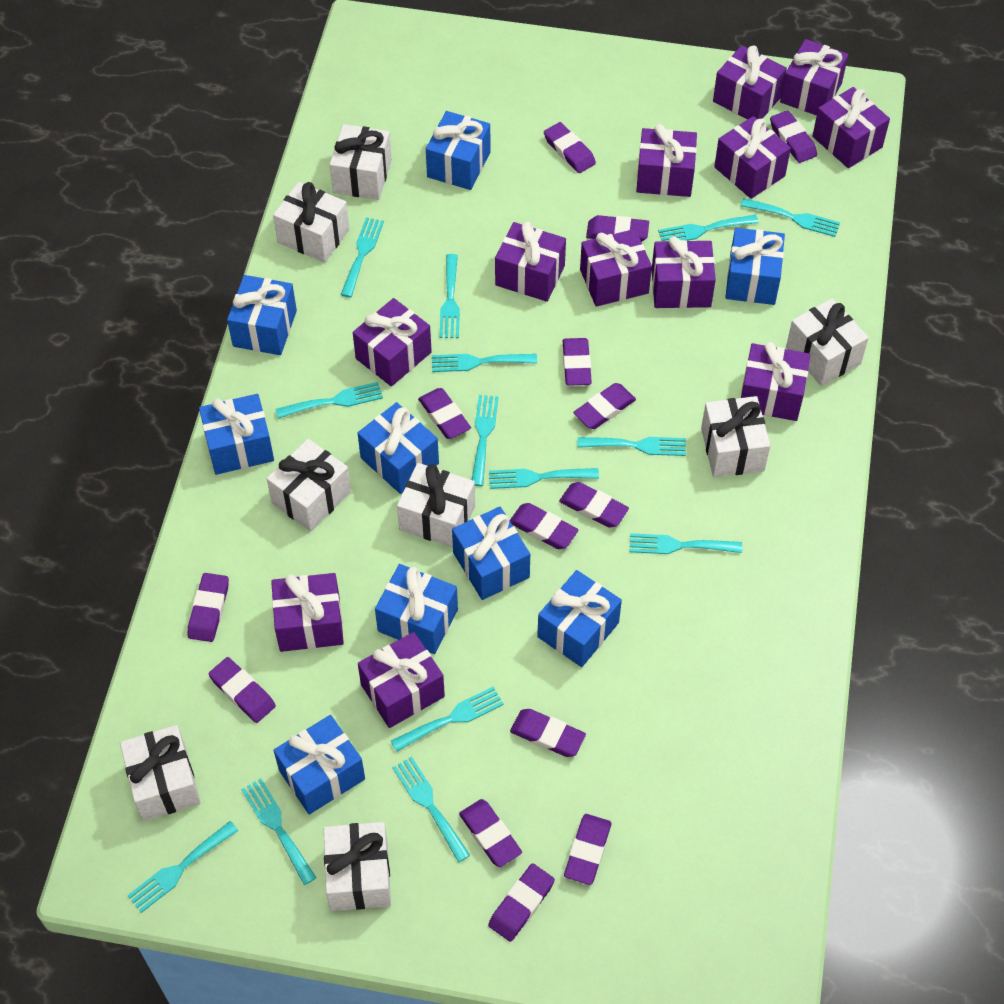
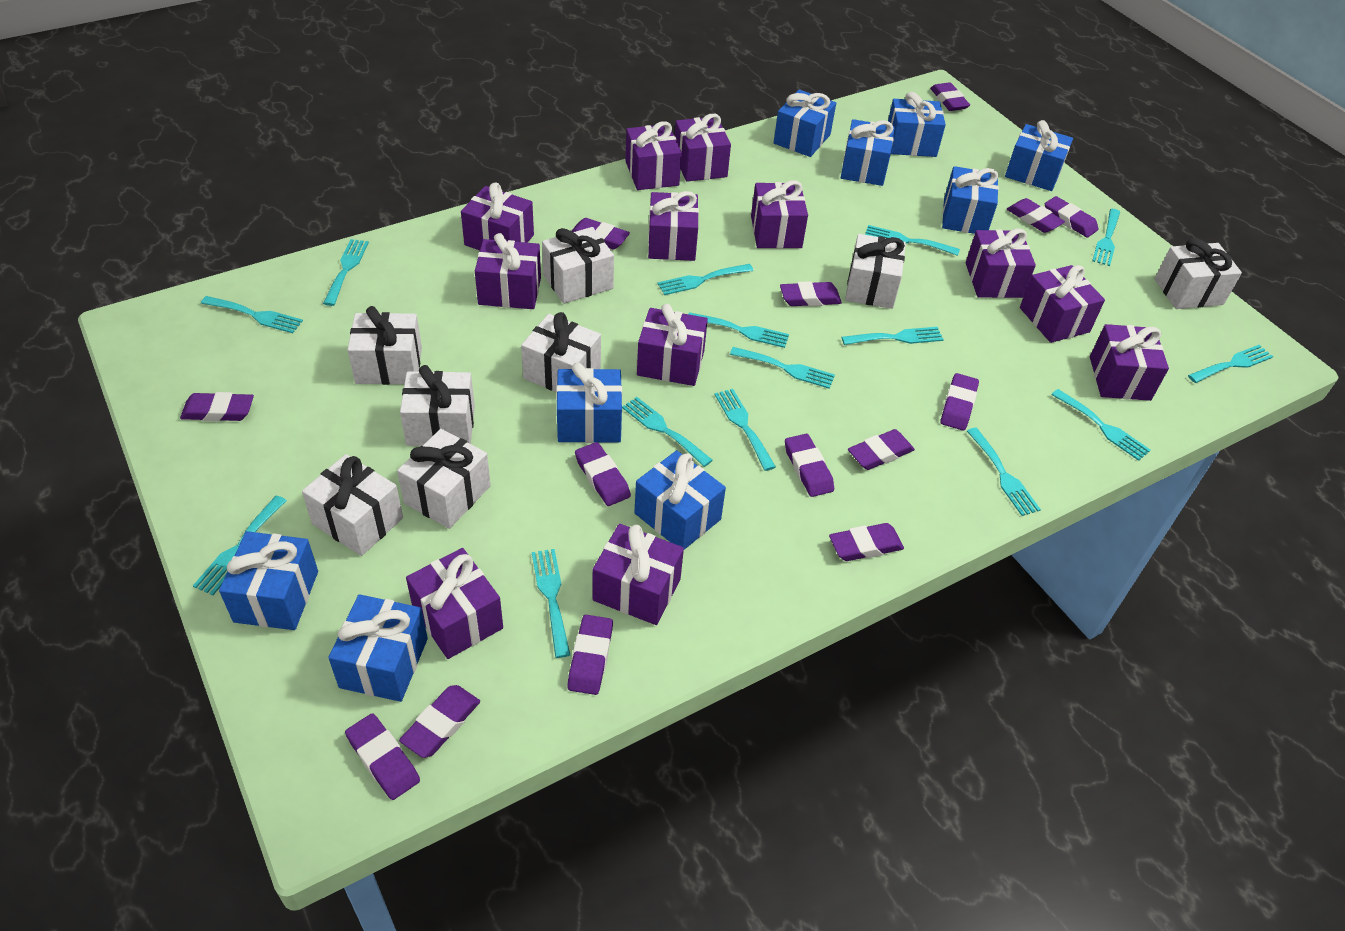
turquoise fork: [127,821,238,913] [241,778,316,885] [276,382,383,419] [341,217,384,298] [391,687,504,752] [392,756,470,862] [432,354,537,372] [439,254,460,338] [472,395,499,486] [489,468,599,489] [578,437,686,456] [630,533,742,554] [658,215,759,241] [740,198,840,237] = 14 -> [193,496,287,595] [201,296,303,333] [323,239,369,306] [532,549,570,658] [622,397,713,467] [658,264,754,295] [688,312,789,348] [714,389,776,471] [730,347,835,389] [842,327,944,345] [865,225,960,256] [967,428,1041,516] [1051,389,1151,461] [1092,209,1120,266] [1188,345,1273,383] = 15

